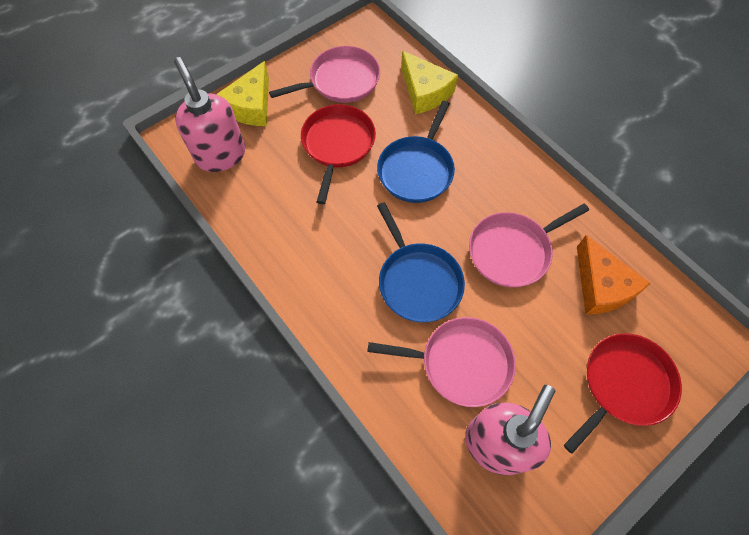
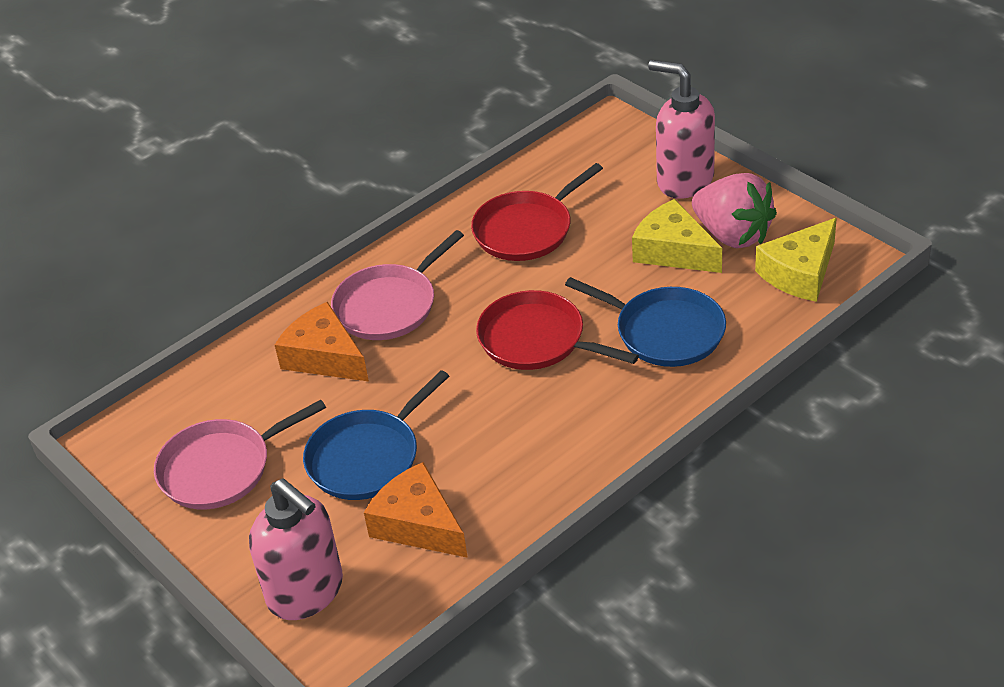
orange cheese: [577,235,650,314] = 1 -> [275,302,369,382] [364,462,468,558] = 2
pink pan: [269,46,380,103] [367,317,516,407] [469,204,589,287] = 3 -> [154,400,326,509] [331,230,464,340] = 2
pink strawberry: none = 0 -> [692,173,777,248] = 1

